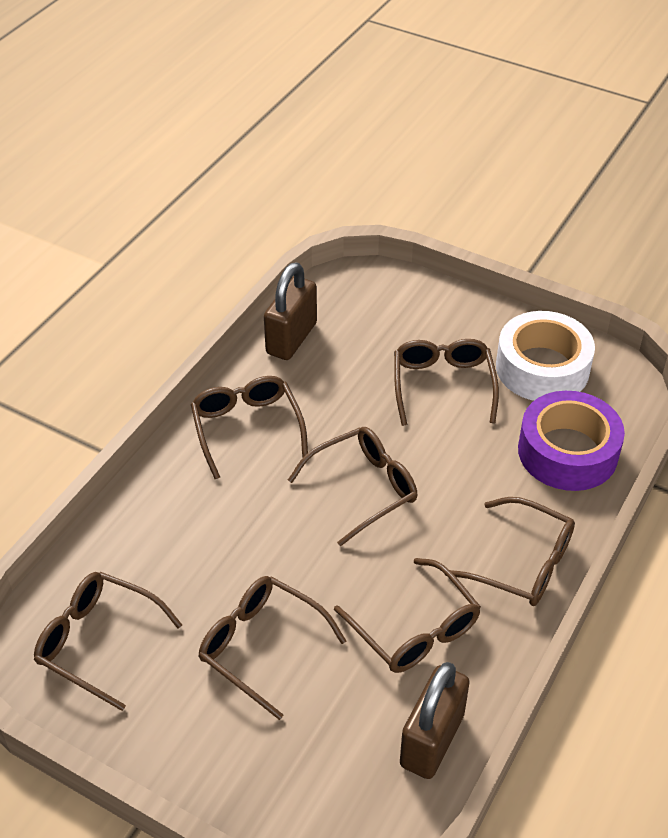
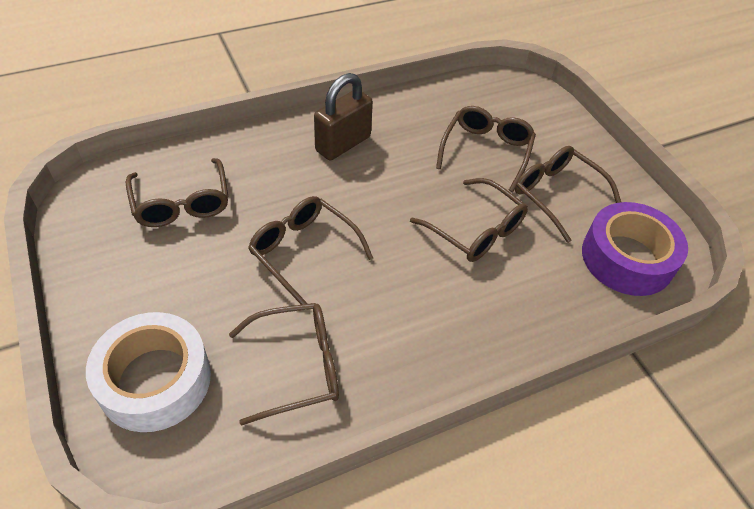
brown glasses: [34,572,182,711] [191,376,308,479] [199,576,346,720] [288,427,417,546] [334,558,481,673] [394,339,499,426] [450,497,575,606] = 7 -> [126,158,228,227] [229,303,339,426] [248,196,373,305] [410,178,528,262] [436,106,536,192] [515,146,621,243] = 6
brown padlock: [264,262,317,360] [400,662,470,779] = 2 -> [314,73,373,160] = 1

